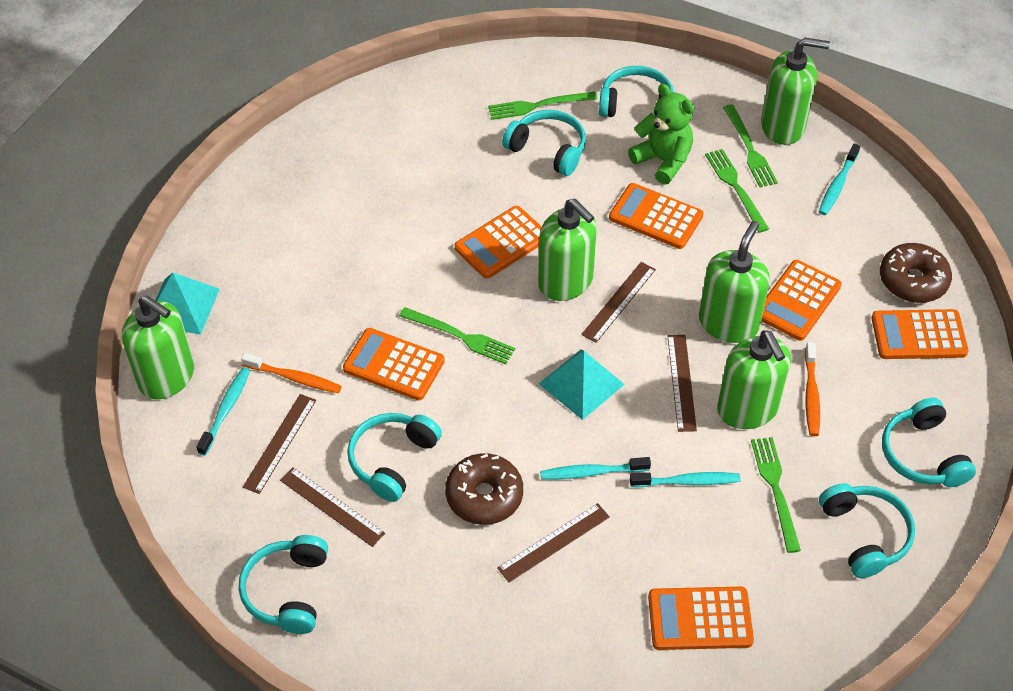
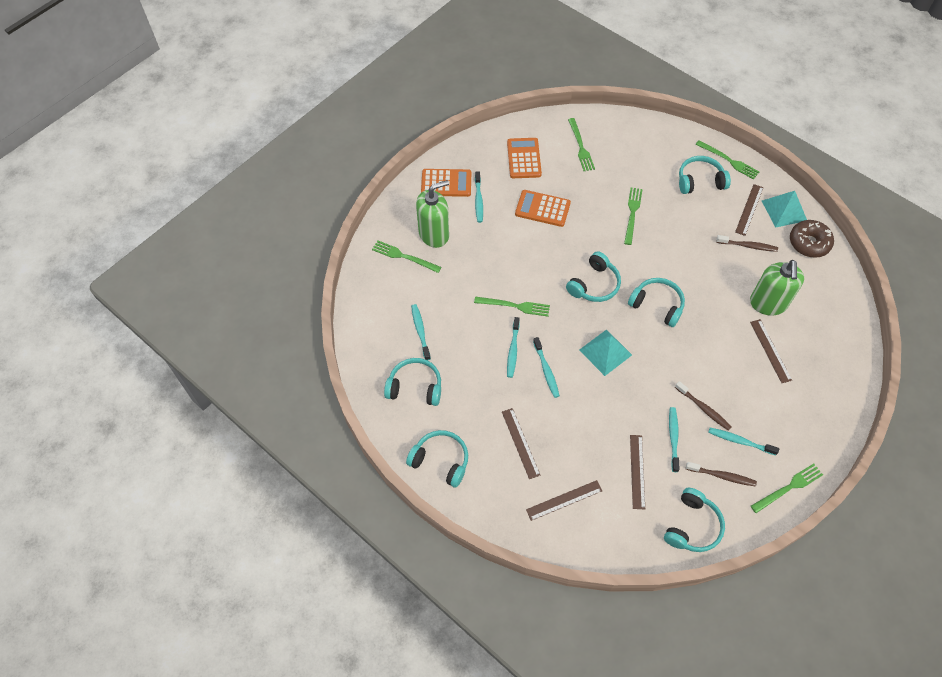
brown donut: [445,453,523,525] [880,243,952,303] = 2 -> [790,220,834,258] = 1
brown toothbrush: none = 0 -> [675,381,732,431] [686,462,757,487] [716,235,778,252] = 3
green fork: [399,307,515,364] [488,92,597,120] [705,149,769,233] [723,105,778,187] [751,437,801,553] = 5 -> [372,240,441,273] [474,296,550,317] [568,118,595,171] [624,187,642,245] [696,141,759,180] [751,464,823,513] = 6
green soap dispenser: [122,296,194,399] [538,198,597,301] [699,221,770,343] [717,330,791,429] [761,38,830,145] = 5 -> [416,180,449,248] [750,260,804,316] = 2
green teddy bear: [628,84,694,185] = 1 -> none = 0
orange calculator: [343,328,445,401] [455,206,542,279] [609,183,703,249] [648,587,754,650] [761,260,842,341] [871,309,969,359] = 6 -> [421,169,471,197] [507,138,542,178] [515,190,571,227] = 3
orange toothbrush: [241,353,342,393] [805,342,820,436] = 2 -> none = 0
turquoise toothbrush: [196,367,250,456] [540,457,651,479] [630,472,740,487] [819,143,860,215] = 4 -> [411,304,431,361] [475,171,483,223] [507,317,520,378] [533,337,560,398] [669,407,680,472] [708,428,779,456] = 6

